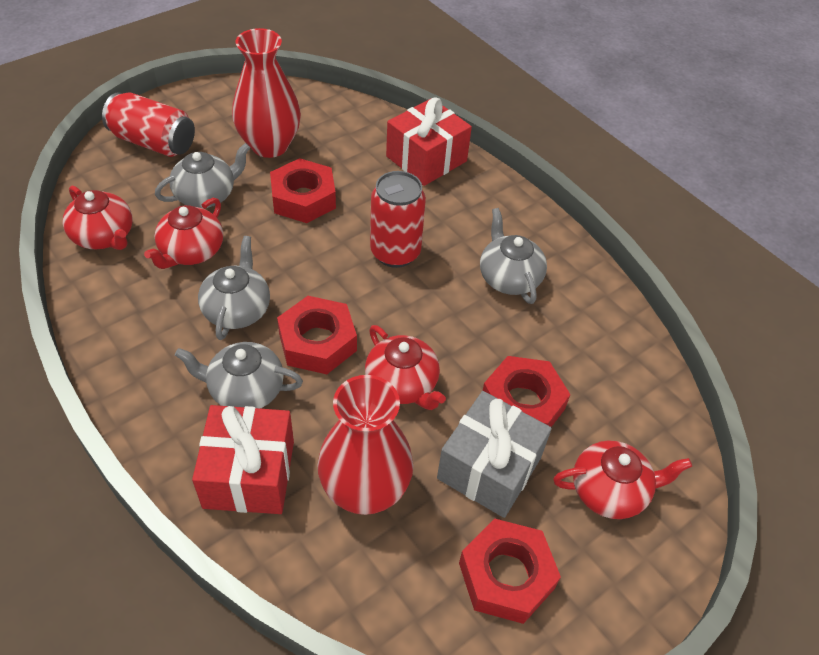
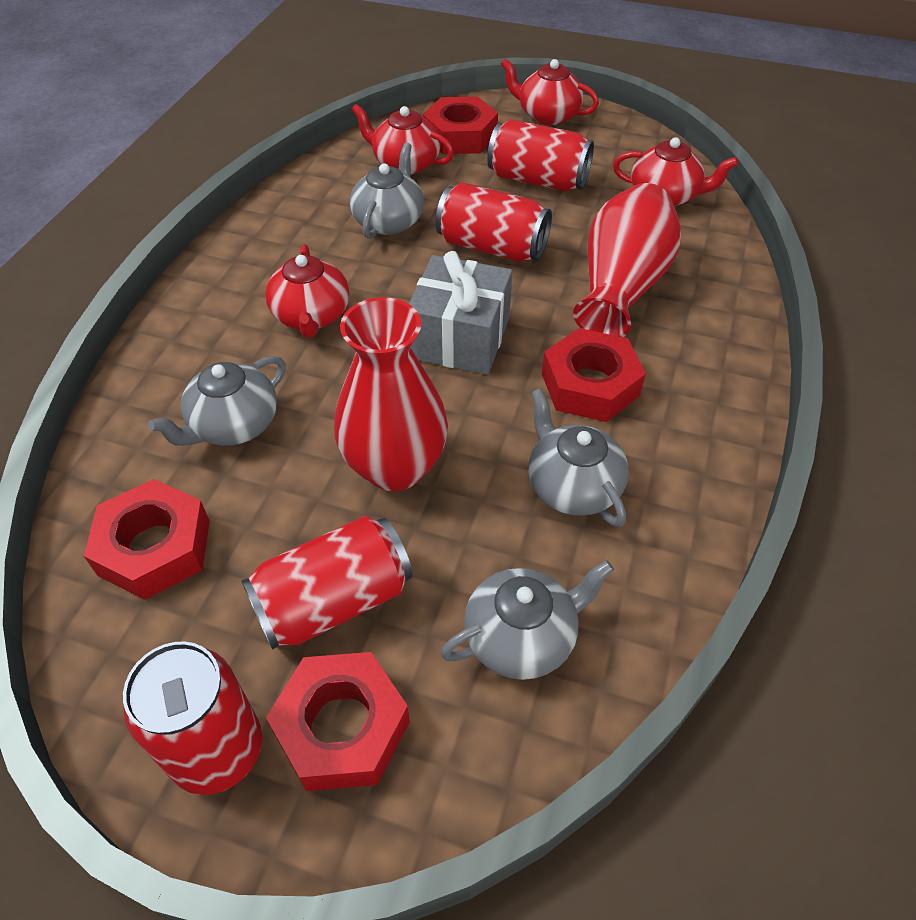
red can: [102,92,195,157] [370,171,426,268] = 2 -> [123,641,262,795] [241,516,413,650] [436,182,552,262] [487,119,594,191] = 4
red gift: [192,405,294,514] [386,97,472,186] = 2 -> none = 0

